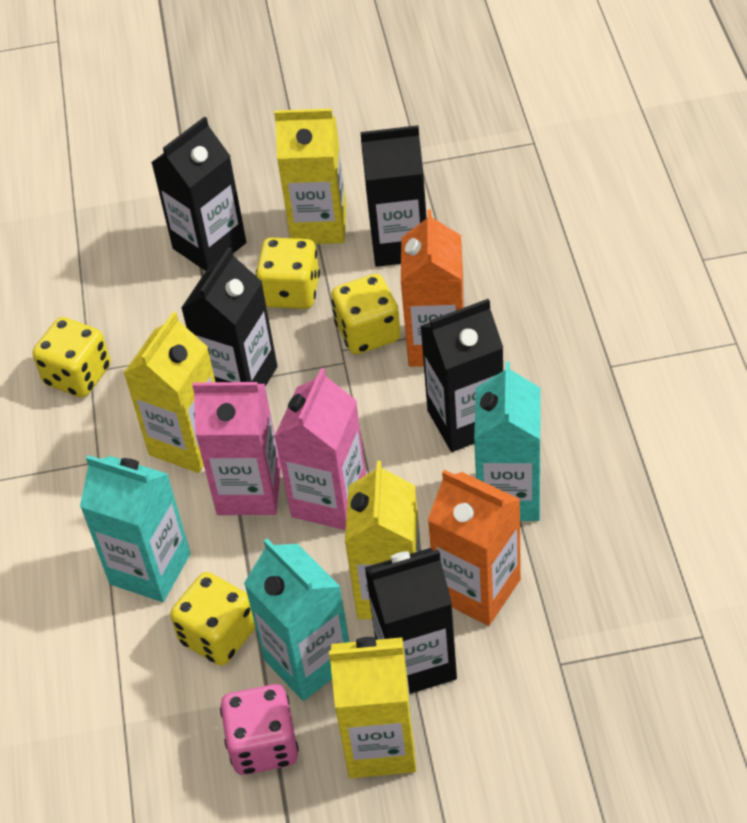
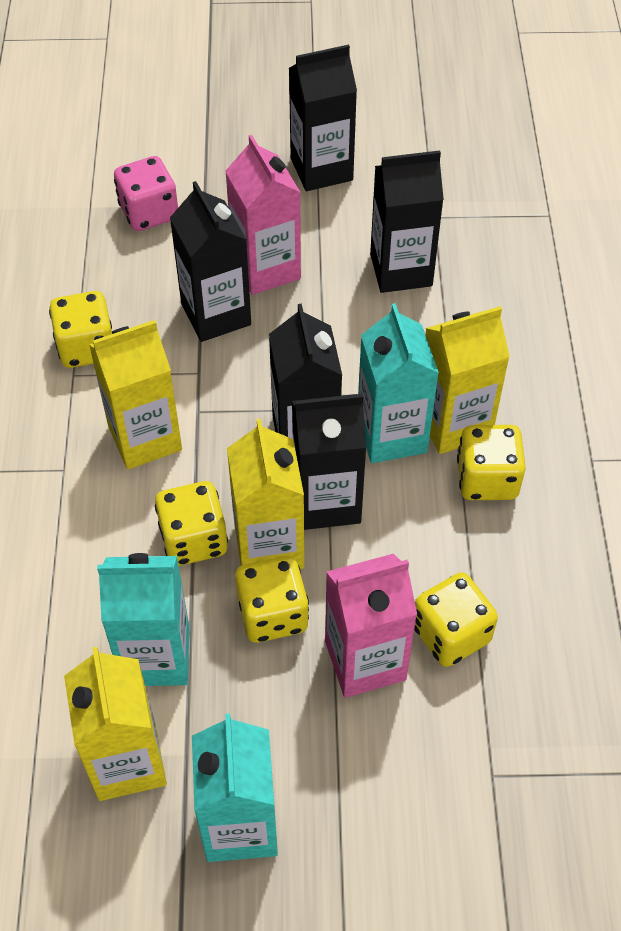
orange carton: [401,210,465,367] [428,470,521,626] = 2 -> none = 0
yellow dice: [33,317,111,398] [170,572,255,666] [256,238,320,309] [331,274,401,354] = 4 -> [49,291,112,368] [155,481,228,566] [235,556,309,643] [414,572,498,667] [457,425,526,500] = 5

